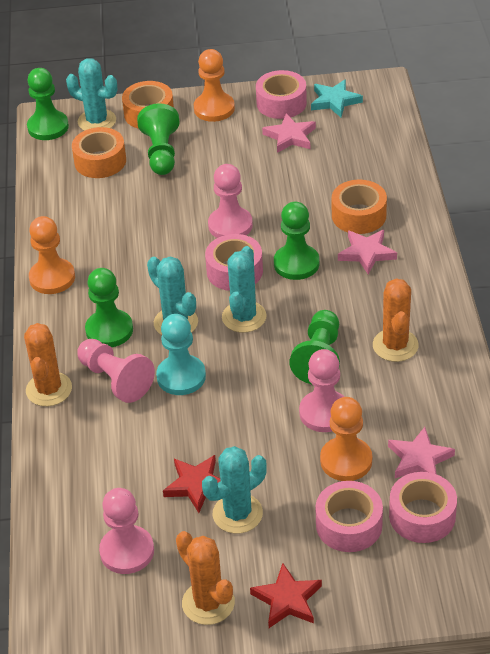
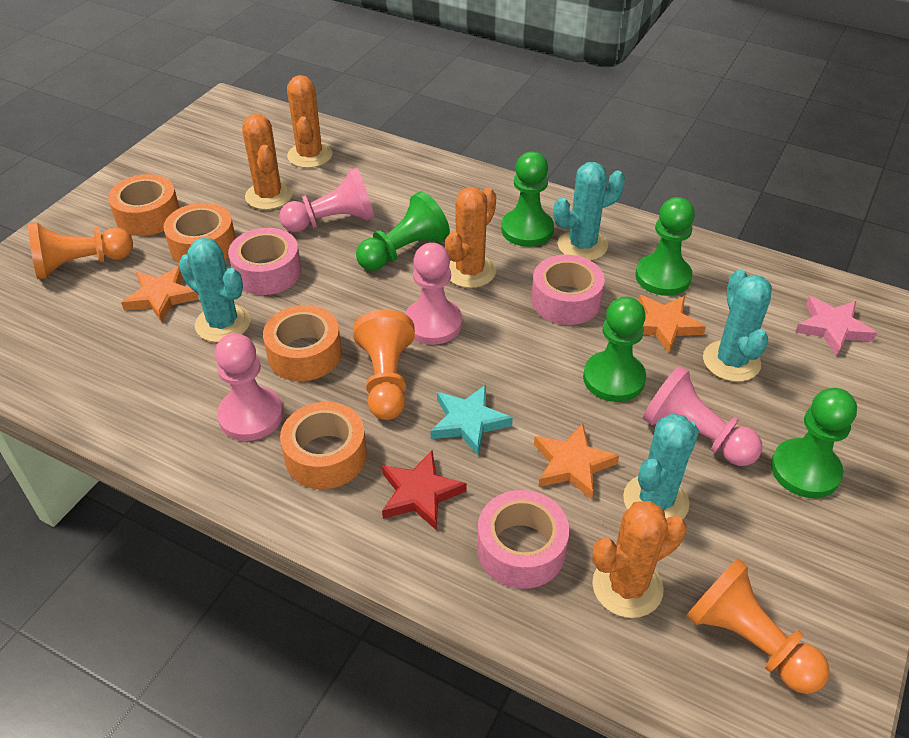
orange cactus: [24,323,72,406] [176,531,235,625] [373,278,419,362] = 3 -> [242,114,293,210] [287,75,332,168] [445,187,496,288] [592,501,686,618] = 4
orange star: none = 0 -> [121,266,199,322] [534,423,619,500] [638,295,706,353] = 3
orange tape: [72,127,126,178] [122,81,174,129] [332,180,387,234] = 3 -> [108,174,180,236] [164,203,236,263] [263,305,342,381] [280,402,367,489] = 4
pink star: [262,113,316,153] [338,230,397,274] [388,427,455,478] = 3 -> [795,296,877,356] = 1
pink tape: [205,234,263,291] [256,70,307,119] [316,481,383,552] [389,472,457,543] = 4 -> [228,228,301,295] [477,490,569,589] [531,255,605,325] = 3
red star: [163,455,220,513] [250,563,322,628] = 2 -> [382,451,467,531] = 1
turquoise pawn: [156,314,206,395] = 1 -> none = 0

